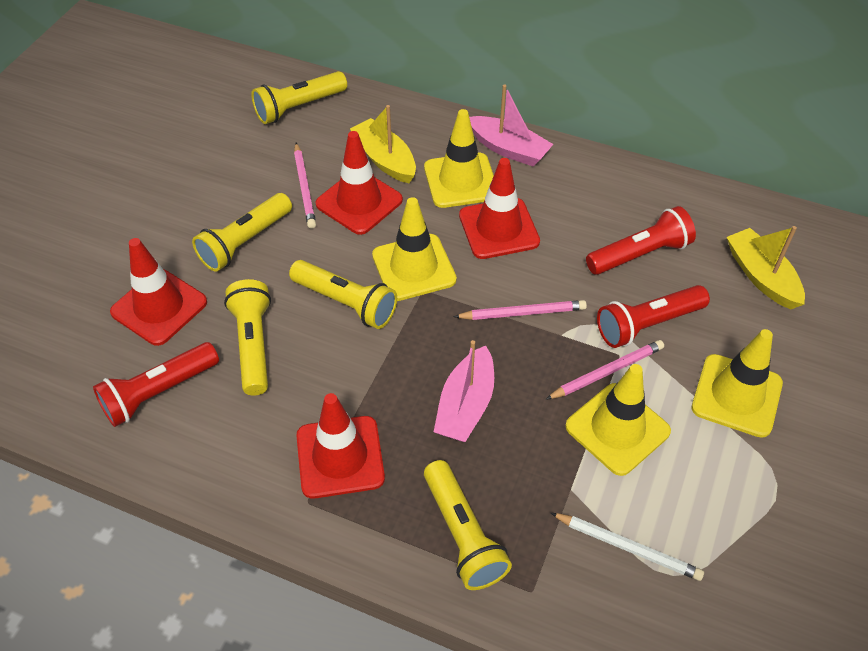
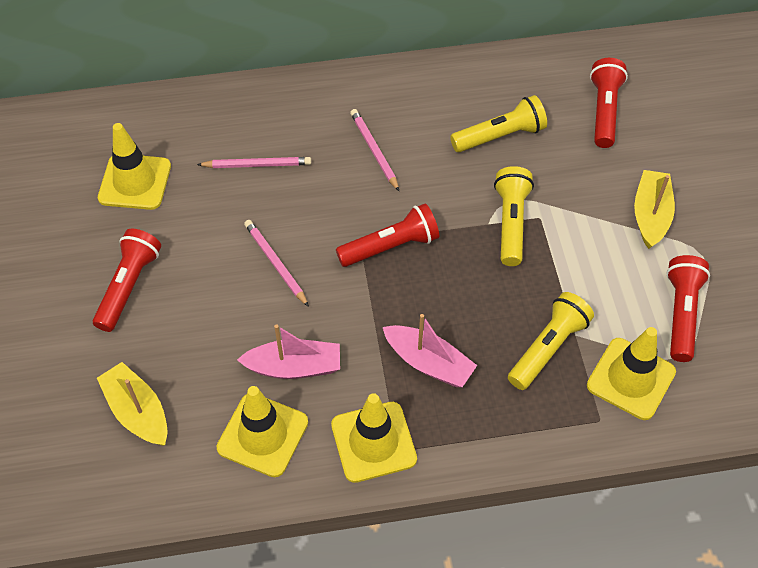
red flashlight: [93,342,219,427] [586,206,696,275] [597,285,710,348] = 3 -> [93,229,161,332] [336,203,439,267] [590,58,628,148] [666,255,710,362] = 4
red traffic cone: [110,238,207,346] [296,393,385,499] [315,131,403,235] [459,158,540,259] = 4 -> none = 0
white pencil: [551,513,704,581] = 1 -> none = 0
yellow flashlight: [192,193,292,272] [224,279,271,396] [252,71,347,124] [289,260,397,329] [424,460,512,590] = 5 -> [450,95,547,152] [494,166,534,266] [508,292,594,390] = 3

